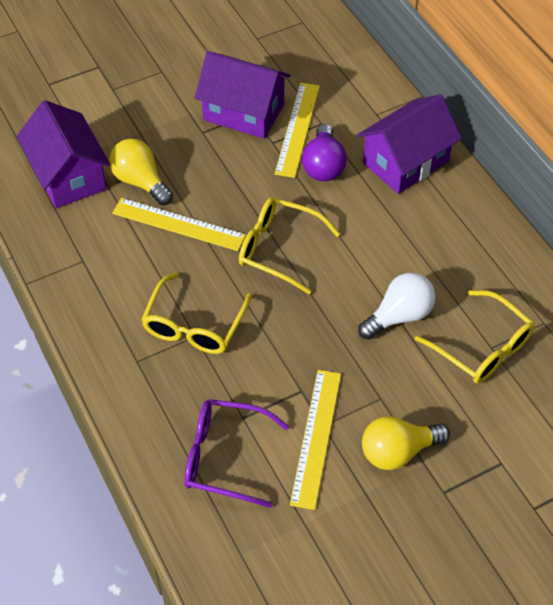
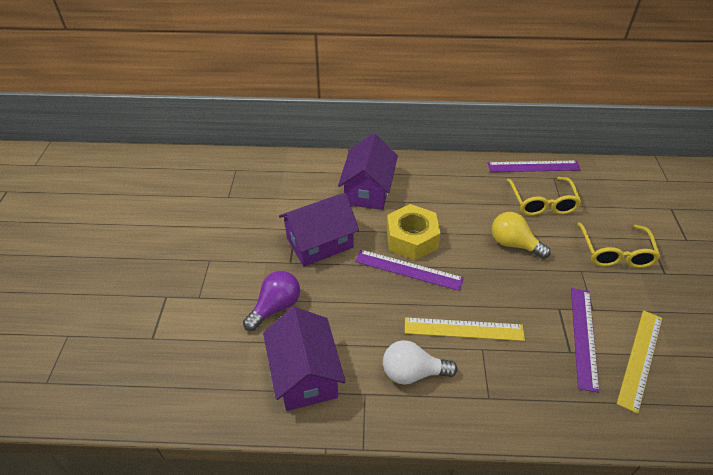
purple glasses: [184,399,289,508] = 1 -> none = 0
purple ruler: none = 0 -> [355,250,464,291] [488,161,581,172] [571,288,599,393] = 3
yellow glasses: [141,272,252,354] [239,198,340,294] [415,290,535,384] = 3 -> [507,177,581,216] [577,222,660,268] = 2
yellow light bulb: [109,139,173,205] [362,416,450,470] = 2 -> [492,212,551,259] = 1
yellow nut: none = 0 -> [386,204,441,260] = 1
yellow ruler: [112,198,246,251] [275,83,320,178] [290,370,341,510] = 3 -> [405,317,525,341] [617,310,662,414] = 2

